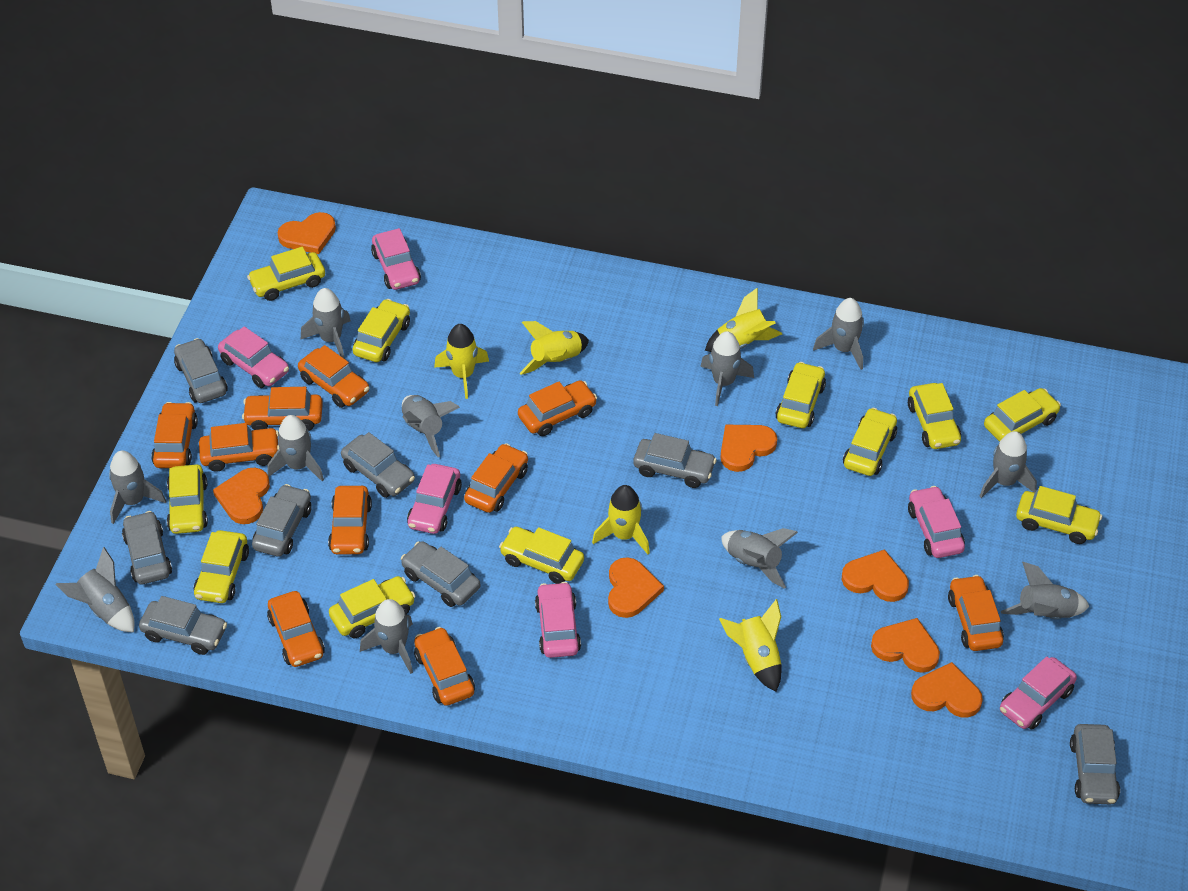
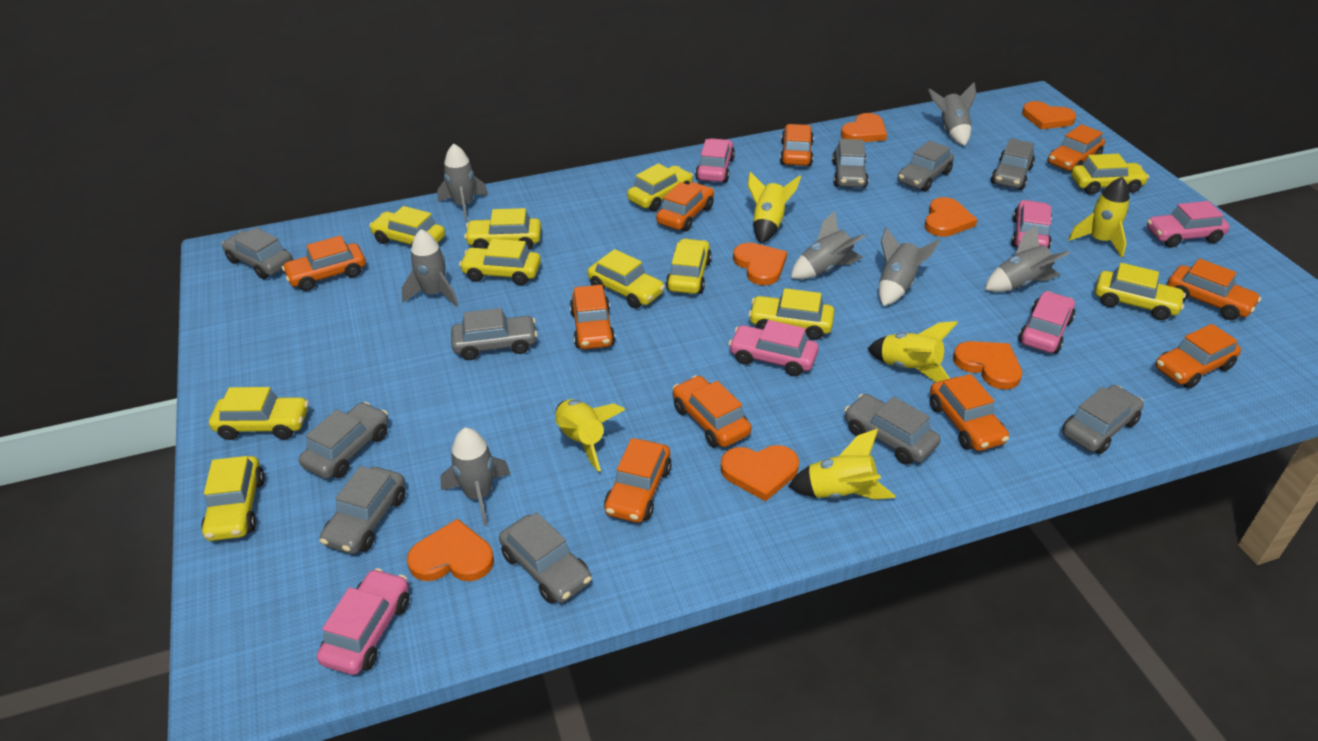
grey car: [122,511,172,584] [139,596,227,655] [174,338,228,403] [252,484,312,556] [341,432,415,498] [401,541,480,607] [633,433,717,488] [1070,724,1120,805] = 8 -> [222,227,293,279] [299,402,388,479] [320,466,406,554] [451,308,538,360] [499,512,592,604] [832,139,869,188] [845,394,941,465] [898,140,954,192] [991,138,1035,190] [1062,385,1144,454] = 10
grey rocket: [55,547,135,632] [109,450,166,524] [267,415,324,482] [301,288,351,359] [360,599,413,674] [402,395,460,457] [700,331,754,406] [721,528,798,589] [813,298,864,370] [979,431,1037,498] [1001,562,1089,620] = 11 -> [402,229,458,307] [437,144,488,222] [440,428,510,526] [791,211,866,279] [879,227,940,306] [928,82,976,146] [985,225,1070,292] = 7

